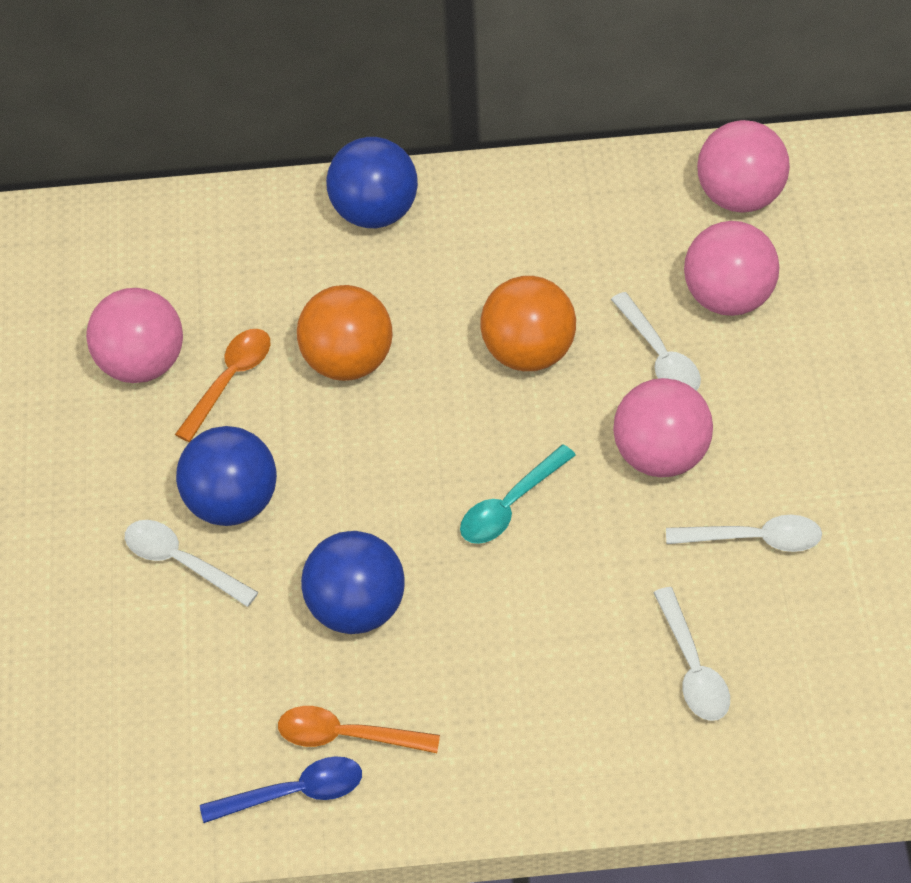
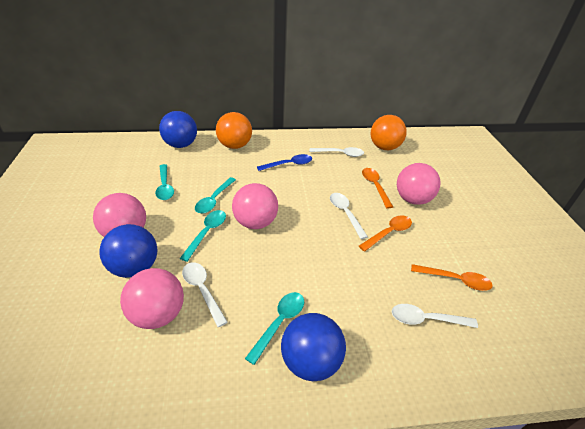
orange spoon: [175,329,270,442] [278,706,440,753] = 2 -> [359,215,412,252] [362,168,393,209] [411,264,493,291] = 3
turquoise spoon: [460,444,576,544] = 1 -> [155,164,174,200] [180,210,226,262] [195,177,236,214] [245,292,304,365] = 4

